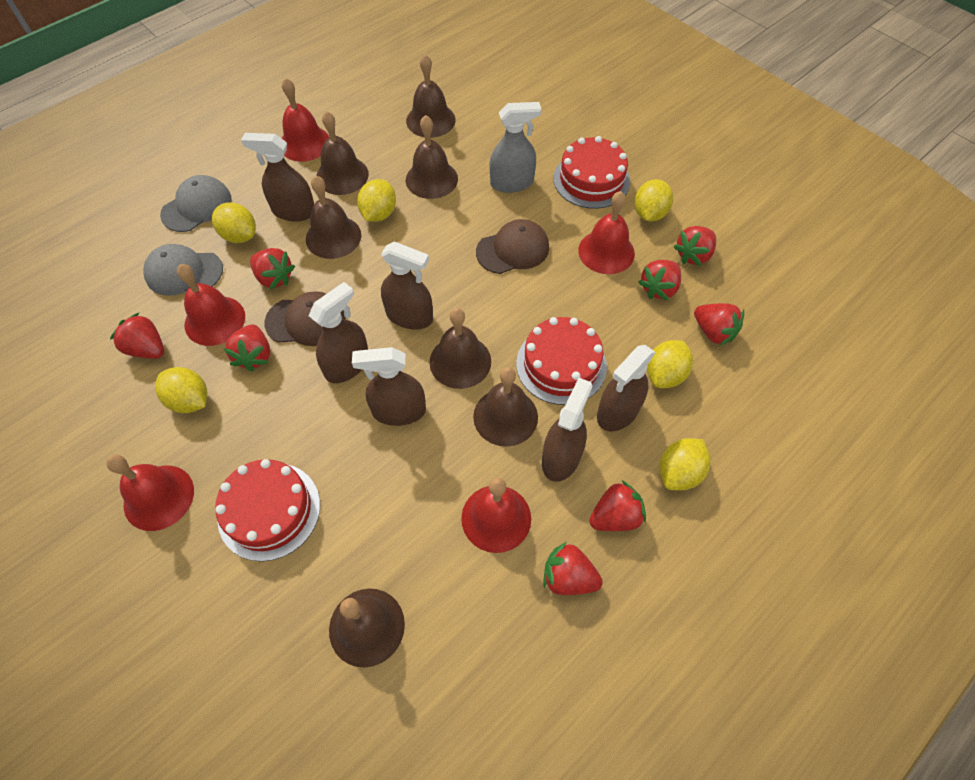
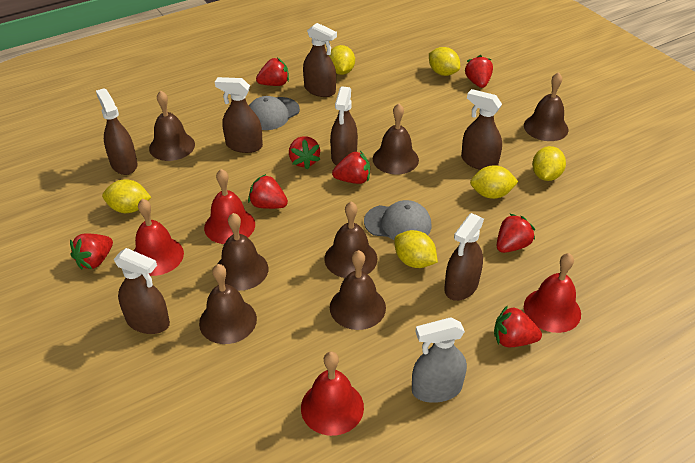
brown cap: [265,291,346,346] [476,219,549,274] = 2 -> none = 0
brown spray bottle: [241,133,314,222] [308,282,368,383] [352,347,426,426] [381,241,433,329] [542,378,592,482] [597,345,656,431] = 6 -> [96,88,137,175] [114,248,170,334] [215,77,263,153] [303,23,337,97] [330,86,358,166] [444,213,484,301] [461,89,502,170] = 7
red bell: [106,455,194,531] [177,264,245,346] [282,78,329,162] [461,477,531,553] [578,191,635,274] = 5 -> [133,199,184,276] [204,169,255,244] [301,351,364,436] [524,253,581,333] = 4
red cake: [215,459,320,561] [516,317,607,405] [554,136,630,209] = 3 -> none = 0

